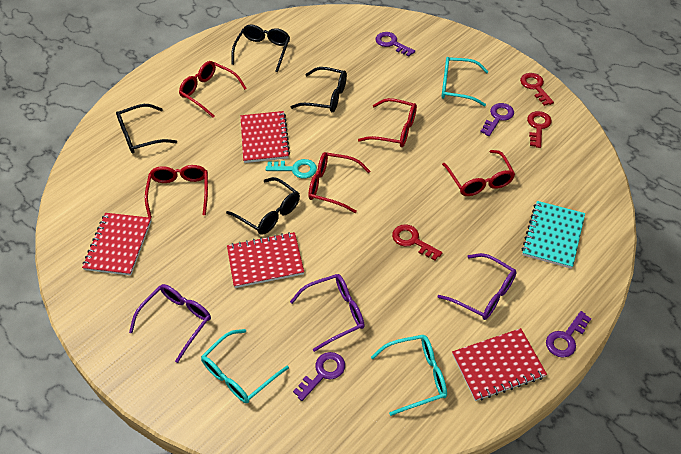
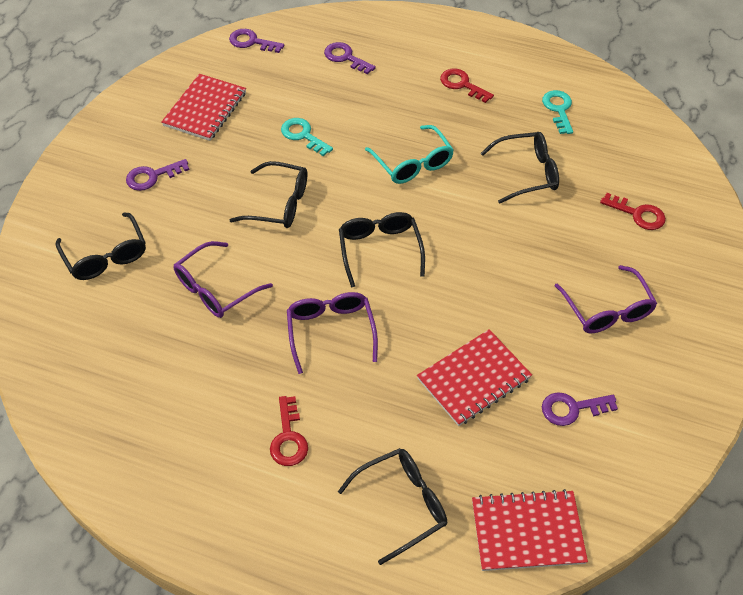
black glasses: [116,104,177,154] [226,177,300,235] [231,25,290,72] [291,67,347,112] = 4 -> [55,212,146,280] [229,161,307,228] [338,448,447,565] [339,212,425,287] [481,132,559,204] = 5
red glasses: [145,165,208,218] [179,61,247,118] [308,152,371,213] [358,98,417,147] [442,150,515,196] = 5 -> none = 0
red notebook: [82,213,151,276] [227,232,304,288] [240,111,290,163] [452,328,547,401] = 4 -> [161,74,246,141] [417,329,532,426] [472,489,588,571] = 3
turquoise glasses: [201,329,289,403] [371,335,447,416] [442,57,489,106] = 3 -> [365,125,454,184] = 1
turquoise key: [266,159,317,179] = 1 -> [281,118,333,156] [542,90,573,134] = 2
turquoise notebook: [522,201,585,269] = 1 -> none = 0

